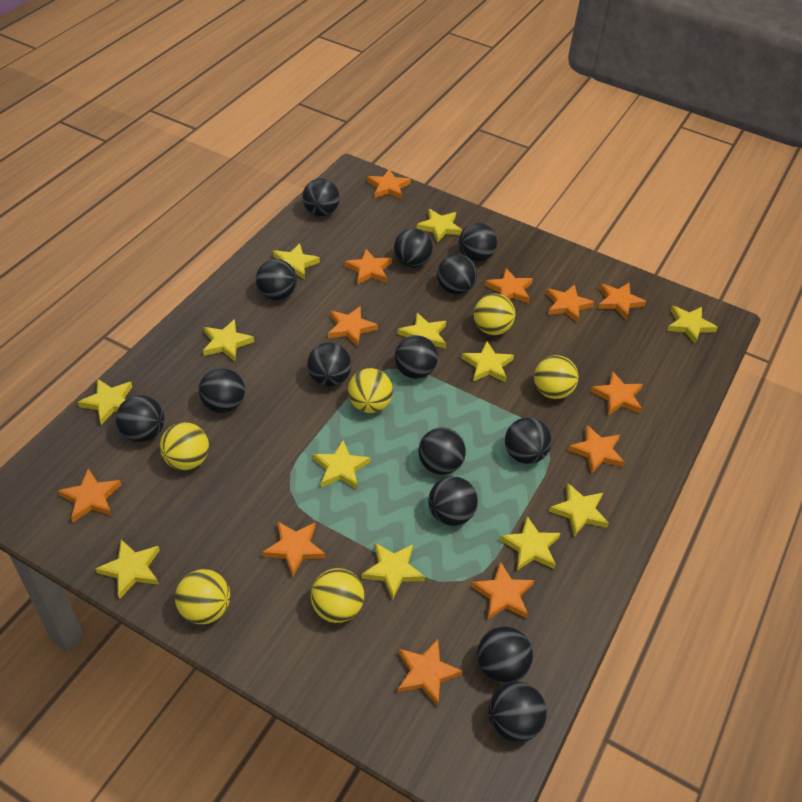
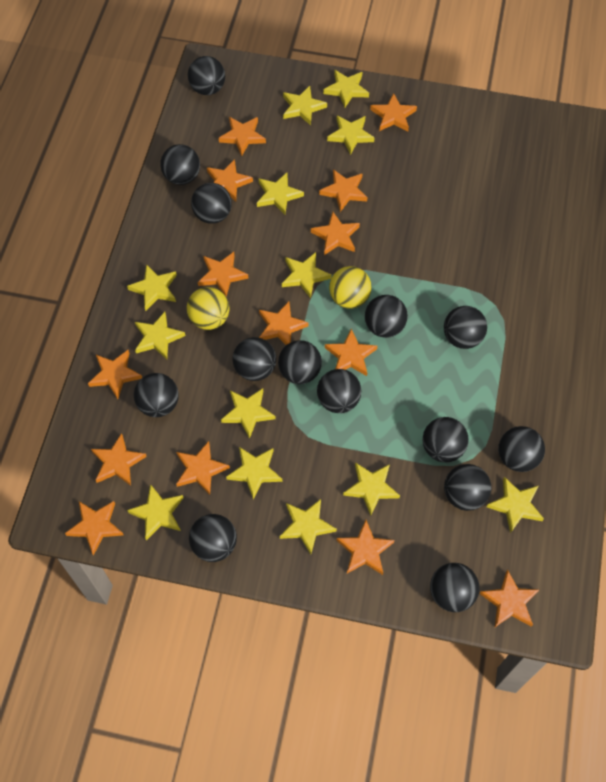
orange star: [58,468,121,522] [262,522,326,577] [328,306,378,347] [344,249,392,285] [367,169,411,200] [398,639,463,707] [471,561,534,620] [485,268,533,303] [546,284,594,323] [568,425,625,474] [590,371,643,415] [598,283,646,319] = 12 -> [65,501,123,556] [88,350,142,399] [91,433,147,486] [176,441,230,495] [198,252,248,296] [207,159,253,201] [219,117,266,156] [259,301,309,345] [311,212,360,255] [319,169,367,212] [325,329,377,376] [336,520,395,575] [370,93,417,132] [479,570,539,627] = 14
yellow ball: [160,422,209,470] [175,569,230,624] [311,568,364,623] [348,368,393,413] [474,294,515,335] [534,355,579,399] = 6 -> [187,287,229,330] [329,266,372,309] = 2
yellow star: [78,378,132,425] [95,539,160,599] [203,319,254,361] [273,243,320,280] [313,440,370,489] [361,543,425,600] [397,313,446,349] [417,209,462,243] [461,341,514,383] [500,516,561,571] [549,483,609,537] [667,306,718,344] = 12 -> [127,264,177,311] [127,484,184,540] [135,312,185,359] [221,388,276,439] [226,447,282,499] [257,173,304,215] [280,499,337,554] [282,252,332,298] [283,86,327,125] [323,70,369,108] [327,116,375,155] [343,462,400,516] [487,477,544,533] = 13

